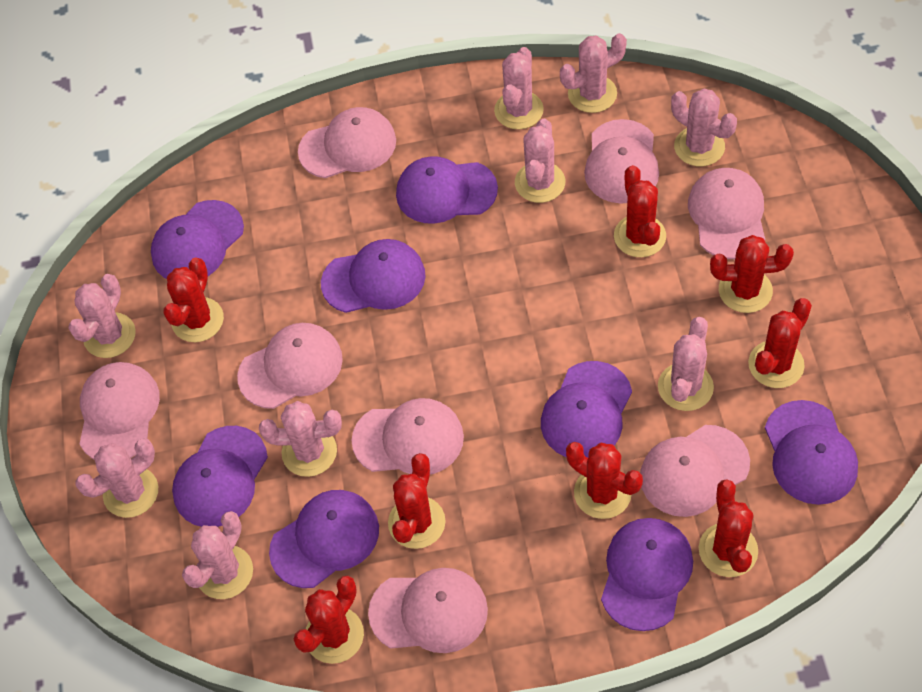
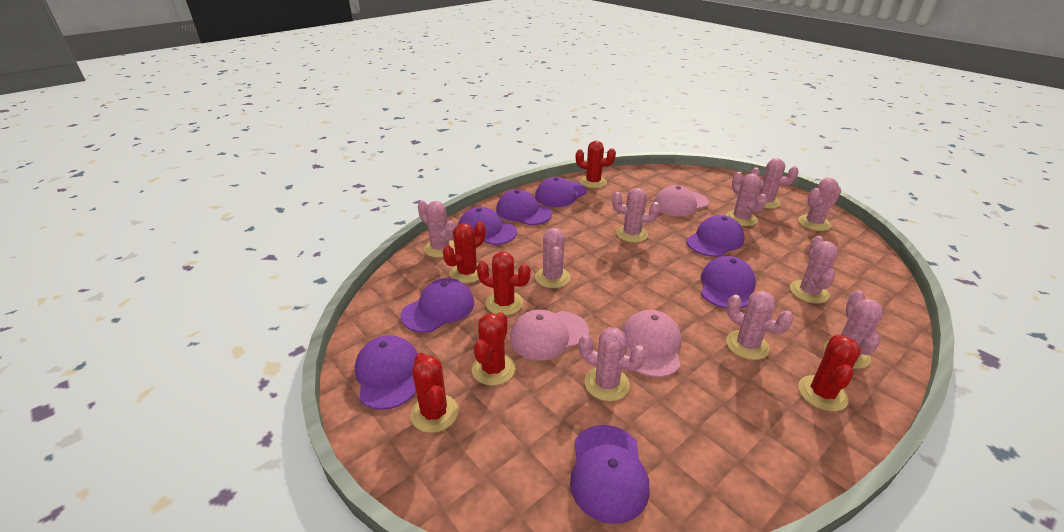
pink cactus: [68,274,136,358] [75,438,158,518] [182,511,253,599] [259,401,342,477] [494,47,544,129] [515,119,565,203] [560,33,627,113] [658,317,714,411] [671,89,737,166] = 9 -> [418,201,456,258] [535,228,570,288] [579,327,646,401] [612,188,660,243] [726,172,767,226] [726,291,793,360] [750,158,799,209] [790,236,838,303] [798,178,841,231] [824,290,883,369] = 10
pink cap: [80,362,160,460] [237,323,343,409] [298,107,396,178] [351,398,464,475] [368,568,488,653] [584,119,659,204] [640,425,750,517] [688,168,765,259] = 8 -> [510,309,589,360] [622,310,682,377] [654,185,709,217] = 3
red cactus: [163,257,224,342] [293,576,364,664] [388,453,446,549] [566,442,643,519] [614,165,666,258] [699,479,758,577] [710,235,794,313] [748,298,812,388] = 8 -> [410,353,458,433] [443,222,486,283] [472,312,515,386] [477,252,531,315] [576,141,616,188] [798,335,861,411] = 6

